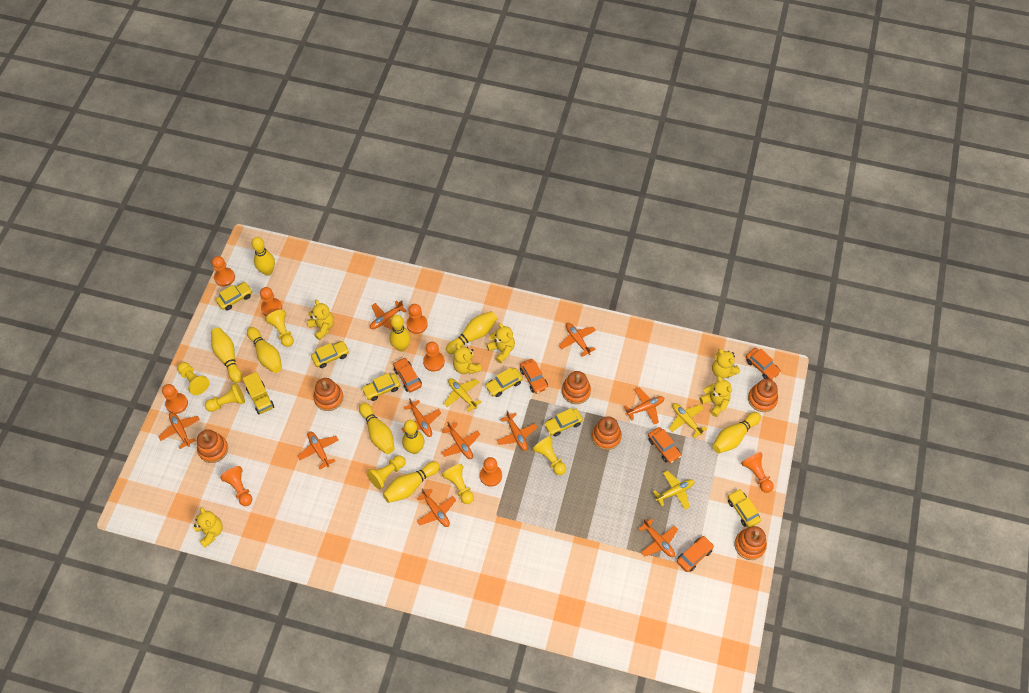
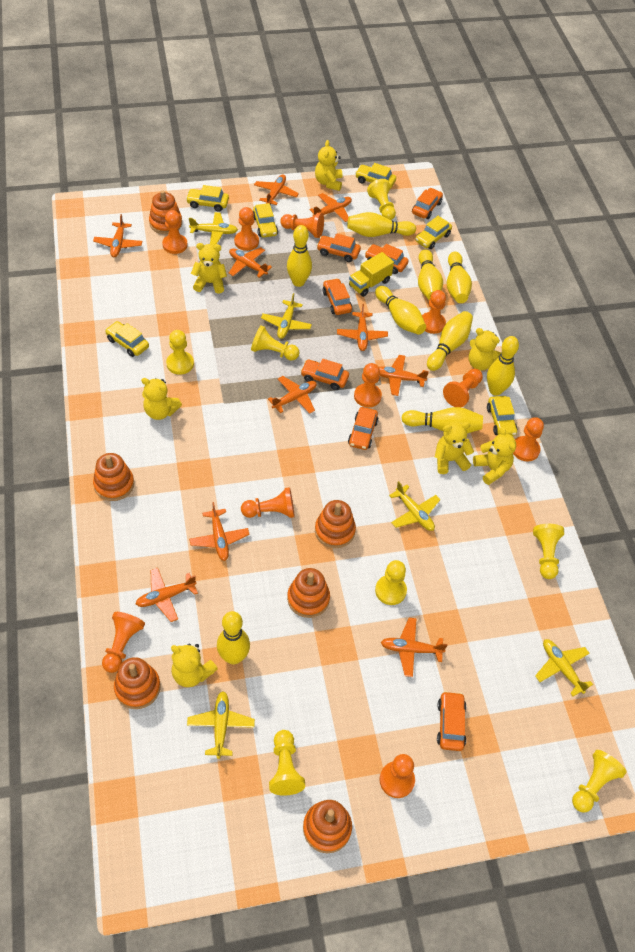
orange car: [393,357,422,393] [520,359,548,394] [648,427,681,463] [677,536,714,572] [746,348,781,380] = 5 -> [300,359,349,390] [316,233,361,262] [323,278,352,315] [348,407,379,450] [365,244,409,274] [412,188,443,219] [437,691,466,751] = 7
orange pawn: [162,384,188,414] [212,256,235,287] [220,466,252,506] [260,287,282,316] [406,304,428,334] [423,341,445,372] [480,457,502,487] [741,452,774,493] = 8 -> [102,612,145,673] [162,210,188,254] [234,207,259,251] [241,487,295,518] [280,213,324,238] [354,363,382,407] [380,754,415,798] [422,290,446,334] [443,369,483,407] [513,417,544,461] = 10
yellow pawn: [177,362,210,395] [205,383,245,412] [265,310,294,347] [367,455,406,489] [442,464,474,504] [532,436,566,475] = 6 -> [166,330,194,375] [251,325,299,360] [269,730,305,796] [367,179,396,220] [375,560,407,605] [533,524,564,579] [572,750,627,813] = 7
yellow plane: [444,378,481,412] [653,470,695,510] [669,403,707,438] = 3 -> [187,691,255,759] [189,212,238,245] [261,293,312,339] [389,481,440,531] [535,639,593,696] = 5
yellow teddy bear: [194,507,223,548] [307,300,334,340] [453,344,482,374] [486,323,515,363] [699,376,732,417] [712,349,740,379] = 6 -> [141,378,182,420] [171,644,218,687] [191,243,227,294] [315,140,342,191] [435,422,474,474] [469,328,501,371] [473,427,516,485] = 7

